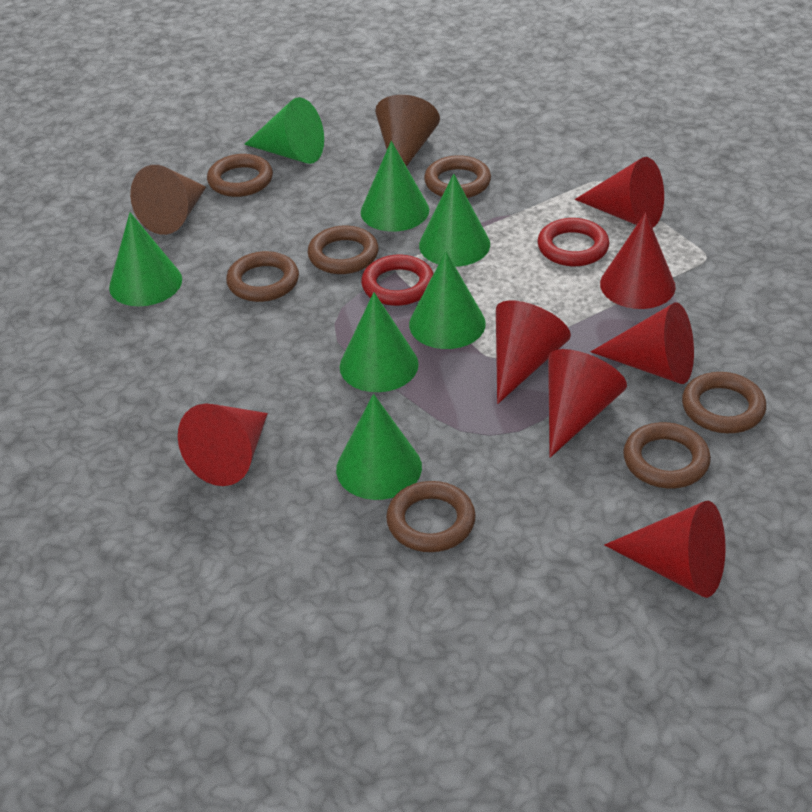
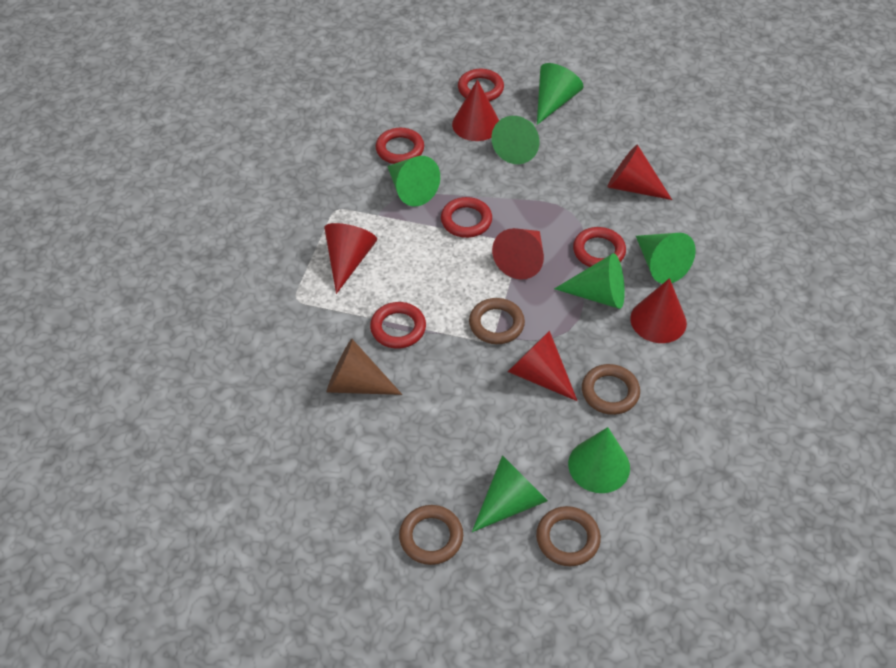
brown cone: [130,165,206,235] [375,95,440,167] = 2 -> [326,339,402,395] = 1
brown ring: [207,154,273,197] [226,251,299,302] [307,226,379,274] [386,481,476,552] [424,155,491,198] [623,422,711,488] [682,372,766,433] = 7 -> [399,505,463,565] [469,298,525,344] [536,506,601,566] [582,364,640,415] = 4
red cone: [178,403,268,486] [496,300,571,404] [548,349,627,458] [575,157,664,228] [590,302,694,384] [600,212,676,309] [604,501,726,598] = 7 -> [324,223,377,294] [452,80,499,141] [492,228,544,280] [508,331,577,401] [607,144,672,200] [630,278,687,343] = 6
red ring: [361,255,433,306] [537,218,609,266] = 2 -> [370,302,426,349] [376,128,424,164] [441,197,492,238] [458,69,504,101] [573,227,626,267] = 5

